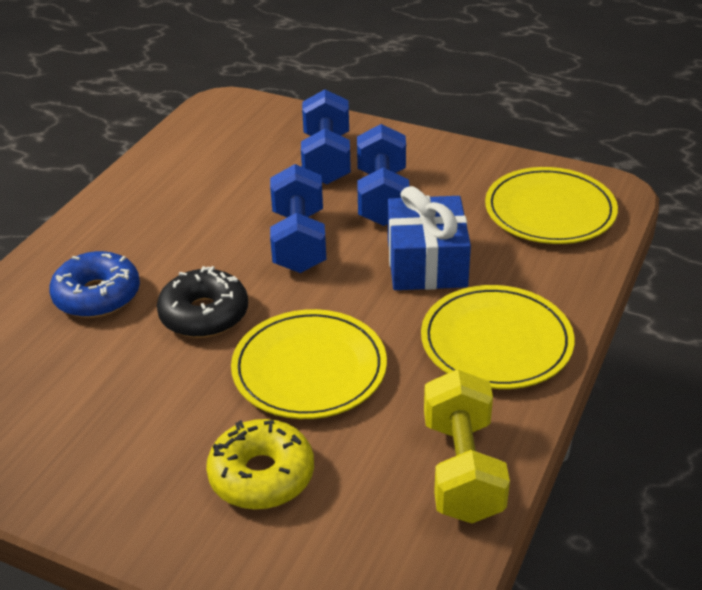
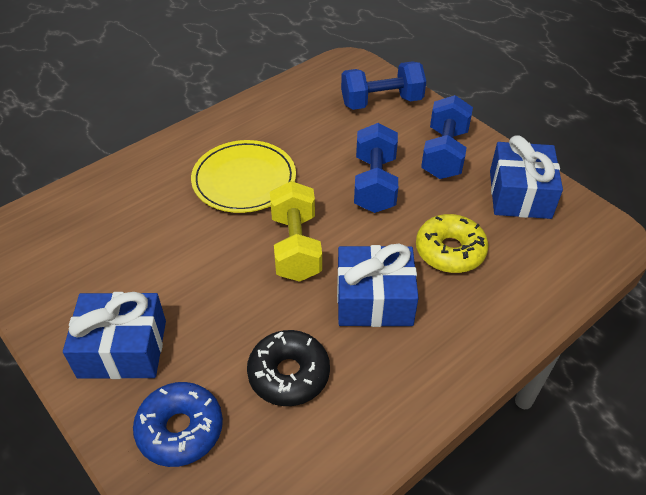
blue gift: [388,186,471,290] = 1 -> [63,292,166,379] [337,244,419,327] [490,135,563,219] = 3
yellow plate: [231,309,387,419] [421,285,574,389] [485,167,618,244] = 3 -> [191,140,296,213] = 1

